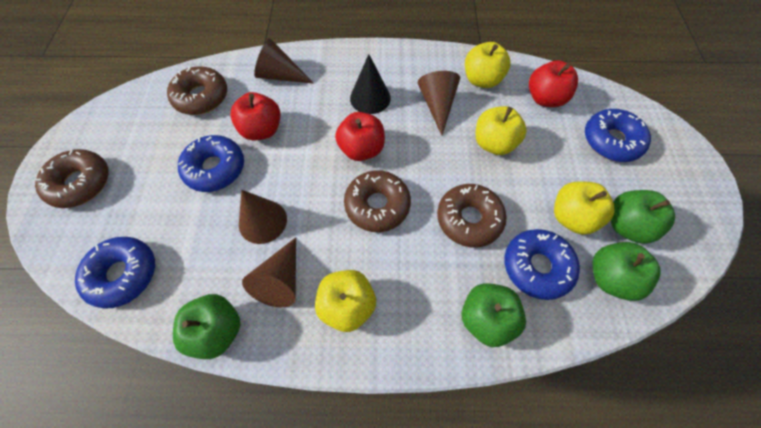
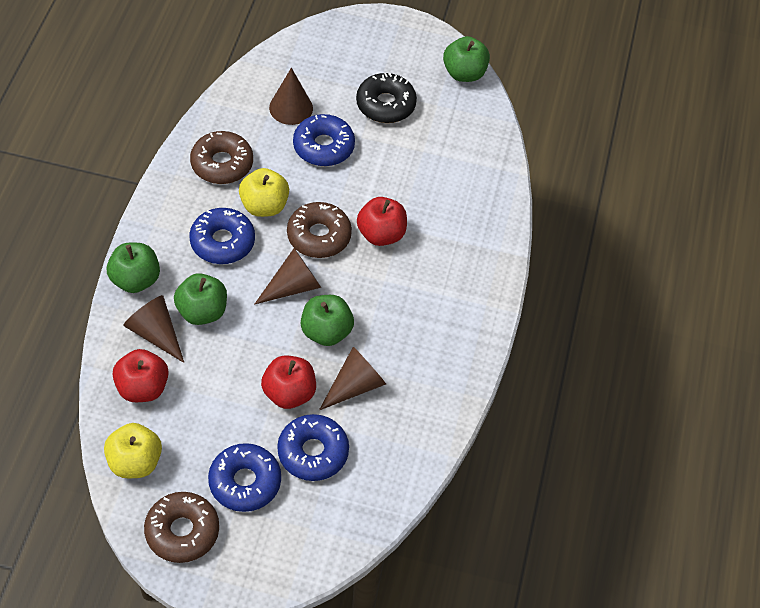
black cone: [350,54,391,114] = 1 -> none = 0
black donut: none = 0 -> [356,73,417,123] = 1
brown donut: [35,149,108,208] [167,66,227,115] [344,170,411,232] [437,184,507,247] = 4 -> [144,492,219,563] [190,131,253,184] [287,202,352,258] = 3
yellow apple: [315,270,376,332] [465,42,511,88] [476,106,527,155] [554,181,615,235] = 4 -> [104,423,162,478] [239,168,289,217] = 2

